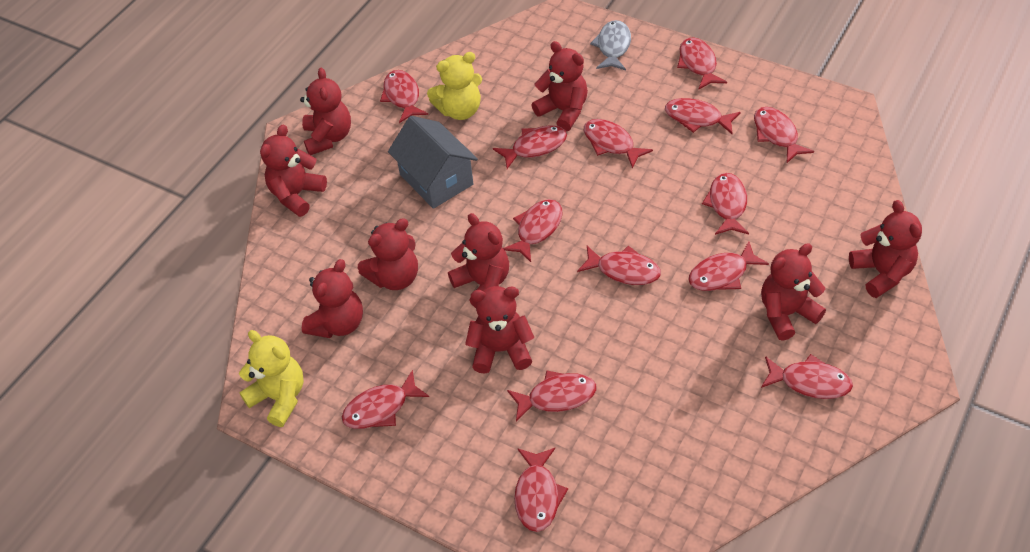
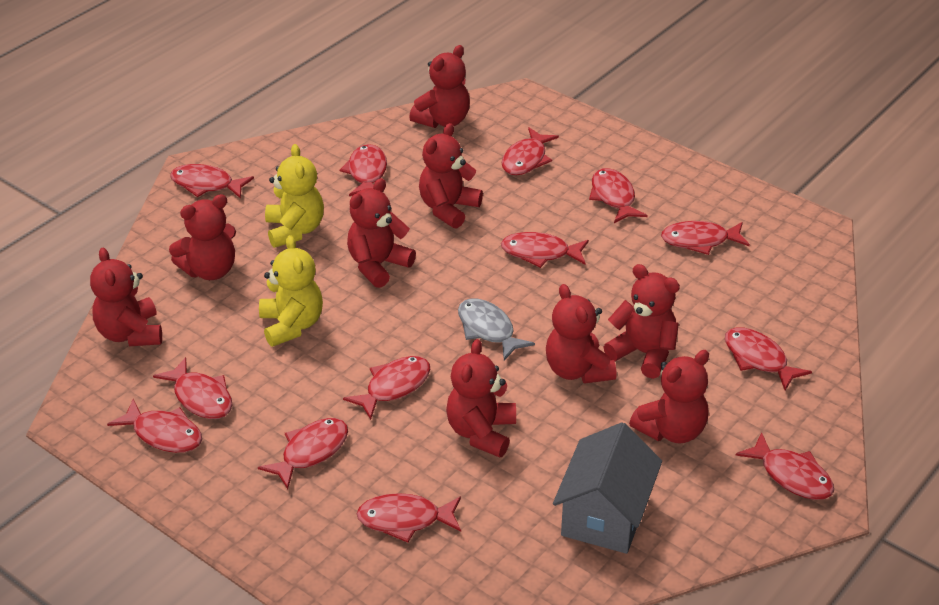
red fish: [342,370,429,429] [380,70,428,123] [493,126,567,169] [503,199,562,262] [507,370,596,422] [514,448,568,532] [577,246,661,285] [584,119,653,169] [665,98,741,134] [677,38,727,89] [689,241,769,291] [702,173,749,235] [754,107,814,163] [761,354,853,399] = 14 -> [107,399,202,453] [153,357,232,419] [170,164,254,199] [258,418,348,489] [340,144,387,196] [343,356,431,420] [356,493,461,543] [501,232,589,268] [502,127,559,175] [589,168,648,223] [661,221,750,255] [725,327,812,390] [736,432,834,500] = 13

